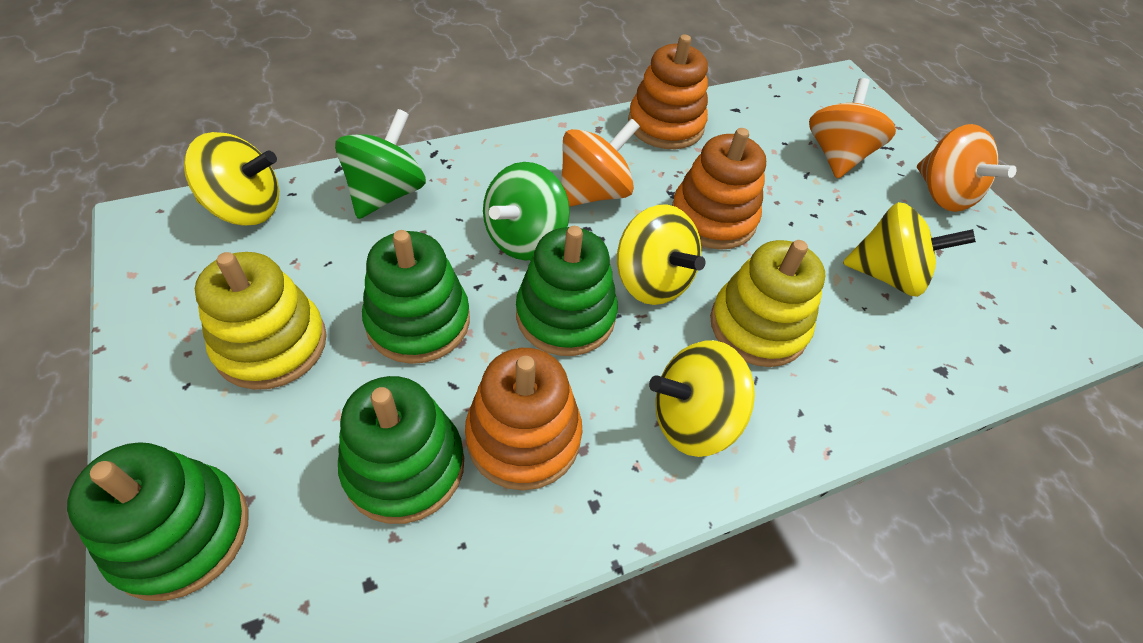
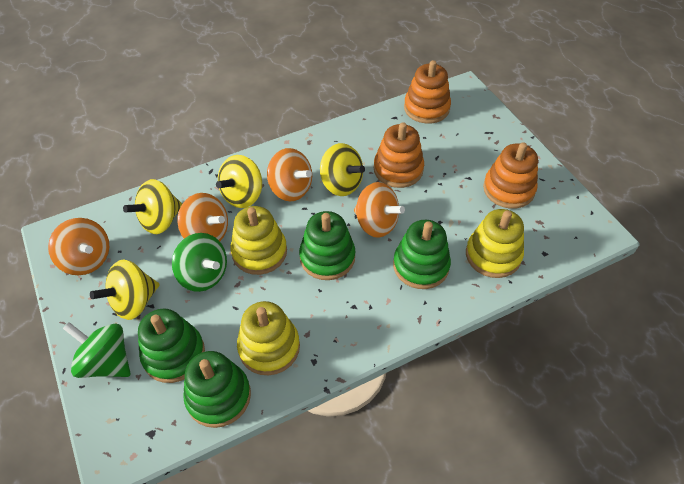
orange spinning top: [561,118,640,207] [809,78,896,179] [917,124,1017,212] = 3 -> [48,218,109,275] [177,193,228,241] [267,148,312,201] [354,182,405,238] = 4
yellow stacking toy: [195,252,327,390] [710,240,825,367] = 2 -> [230,206,287,275] [237,301,300,375] [466,209,524,278] = 3

